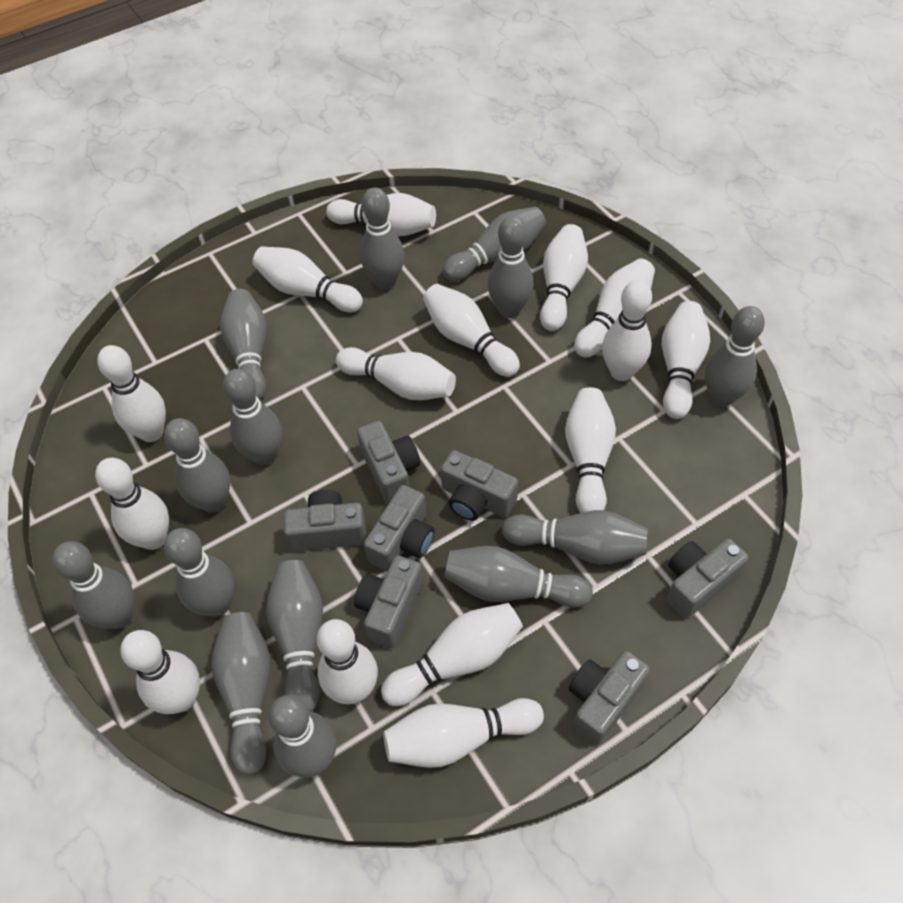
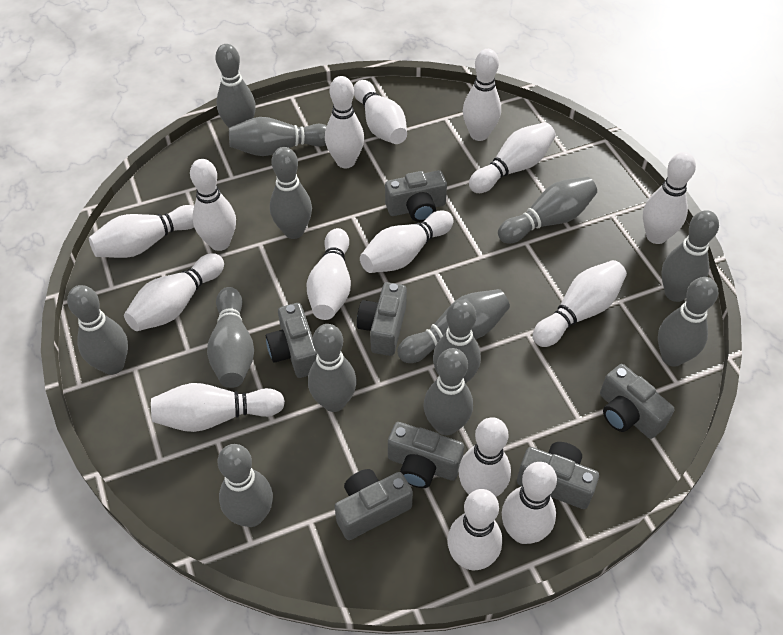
grey bowling pin: [52,541,134,629] [164,418,230,513] [164,528,235,617] [211,612,271,775] [220,289,267,400] [223,369,282,465] [266,560,323,712] [268,695,337,778] [360,188,405,289] [442,207,546,281] [444,546,593,608] [488,216,534,318] [502,510,648,565] [705,306,765,407] = 14 -> [67,285,128,375] [207,287,254,388] [215,44,256,128] [218,444,273,527] [229,117,327,156] [270,147,312,239] [308,324,357,412] [397,289,510,363] [423,348,473,435] [433,300,481,383] [498,177,597,243] [658,277,718,367] [661,210,719,302] = 13

